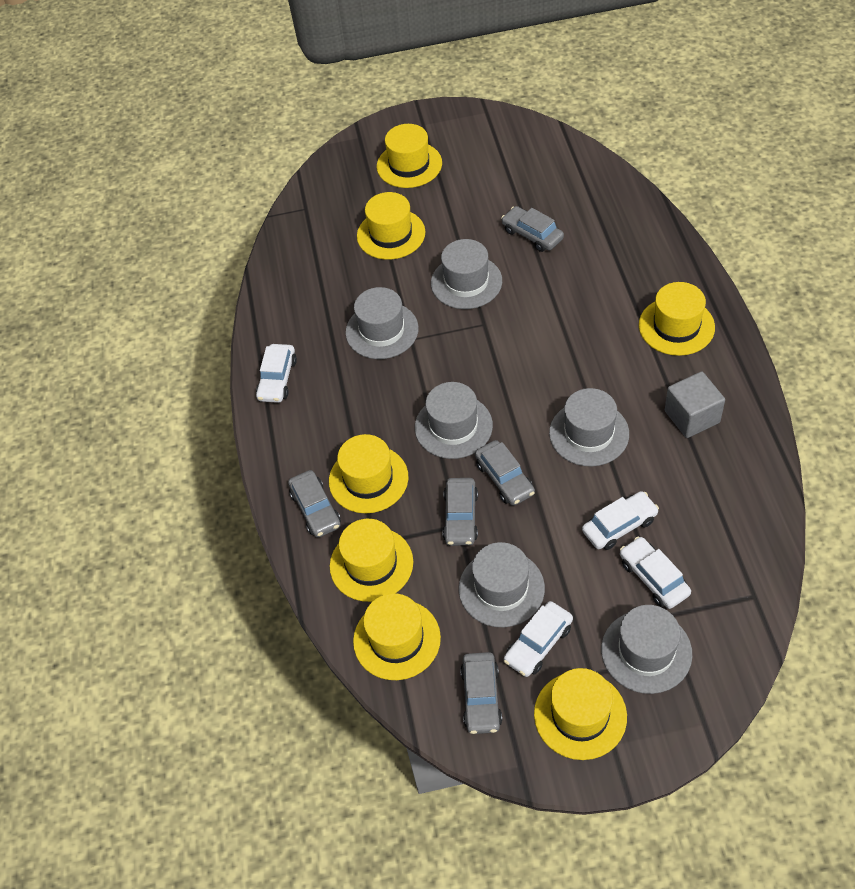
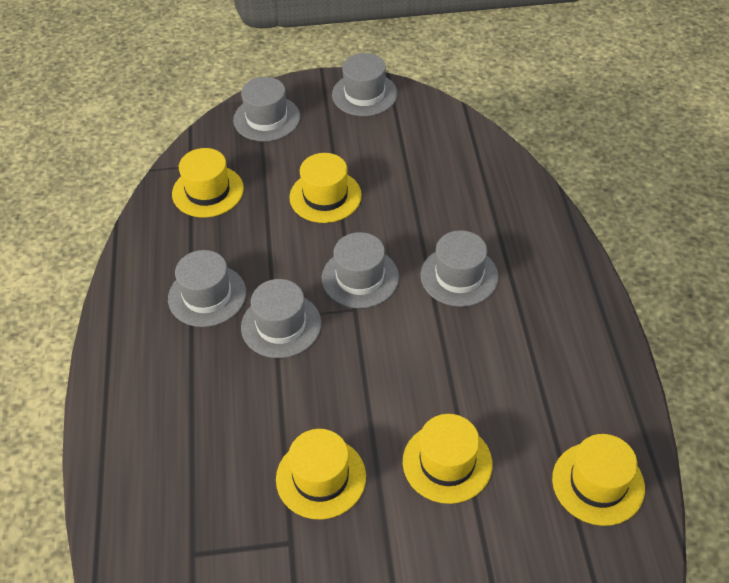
grey car: [288,470,341,538] [442,478,478,546] [460,652,502,734] [475,440,535,506] [501,206,564,252] = 5 -> none = 0
grey cube: [665,371,725,438] = 1 -> none = 0
white car: [256,344,297,403] [504,601,573,677] [582,491,659,550] [620,537,691,609] = 4 -> none = 0
yellow hat: [329,434,408,513] [330,519,413,602] [353,593,441,680] [357,192,425,260] [377,124,442,188] [534,668,627,760] [639,282,715,356] = 7 -> [172,148,244,218] [276,429,366,520] [289,153,362,223] [403,414,492,504] [552,434,645,526] = 5

